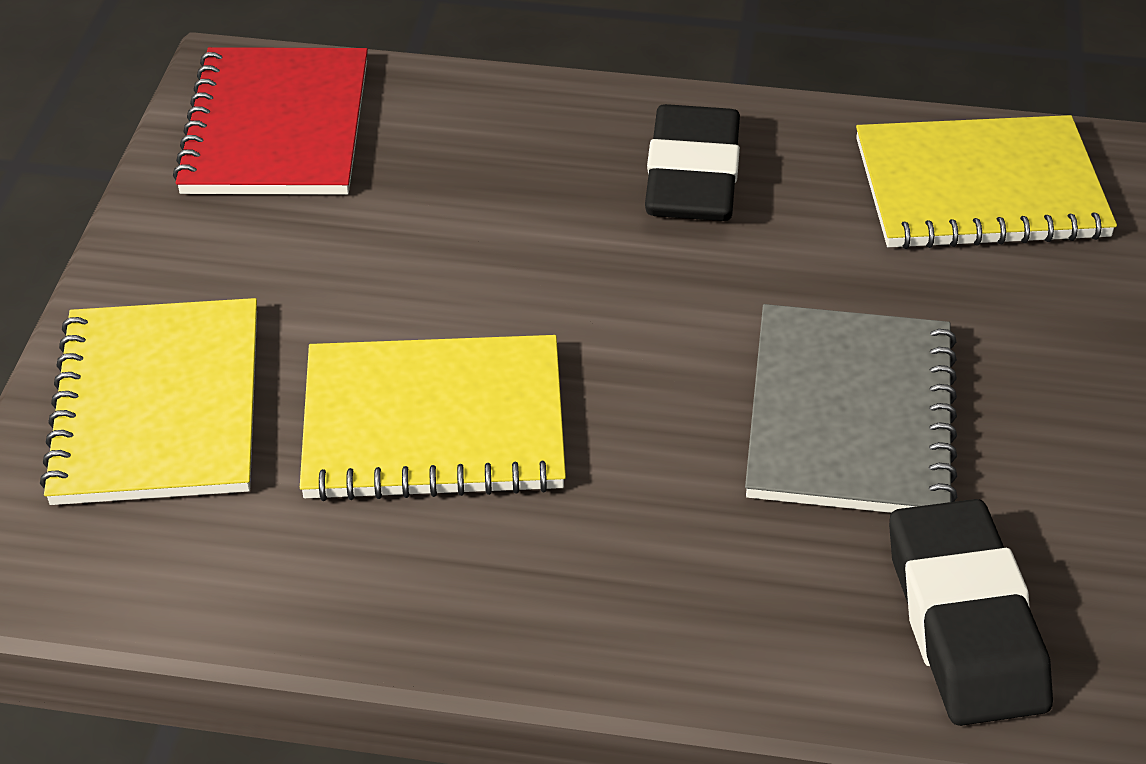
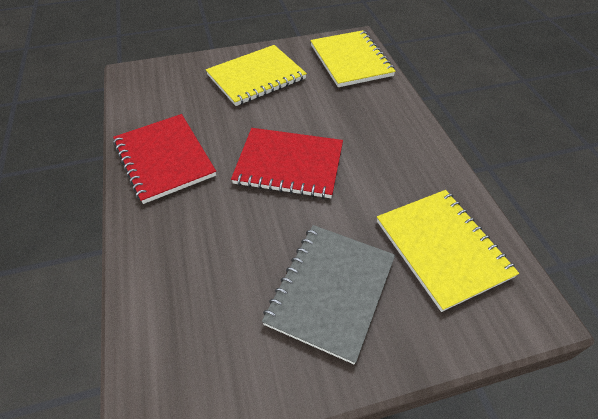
black eraser: [645,104,740,221] [889,499,1053,726] = 2 -> none = 0
red notebook: [173,47,368,195] = 1 -> [113,114,216,204] [231,128,343,199] = 2

